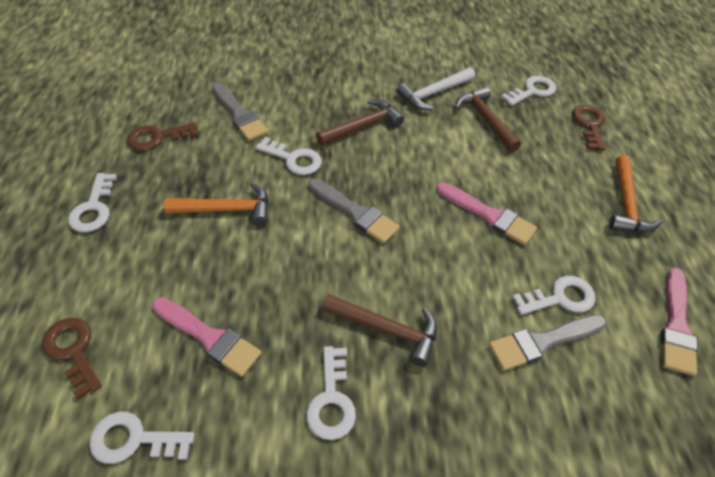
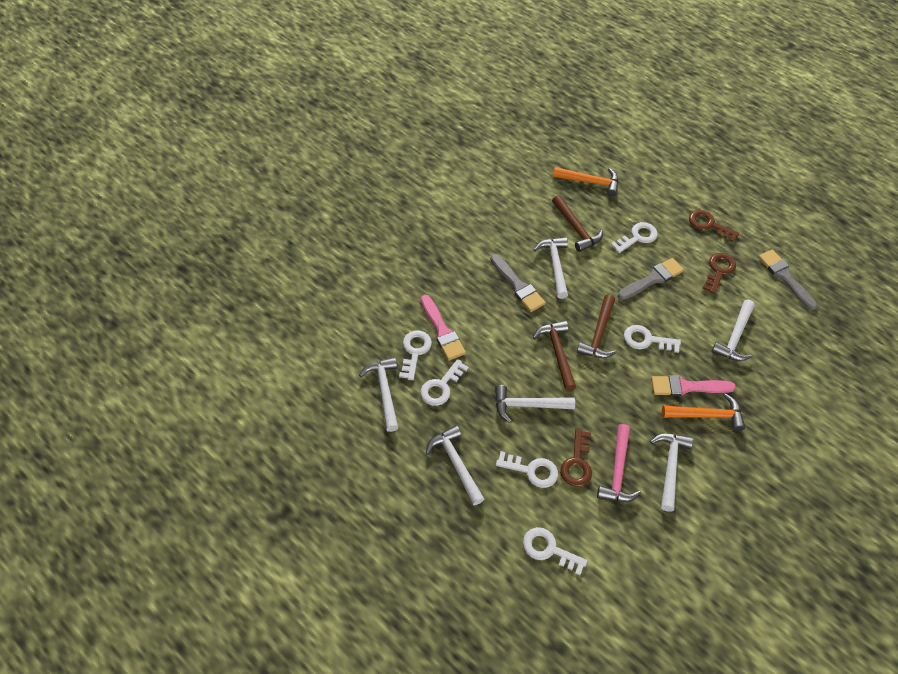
pink brush: [152,297,262,377] [436,182,537,245] [661,267,698,376] = 3 -> [421,295,466,361] [651,375,736,396] = 2
pink hammer: none = 0 -> [597,424,641,502] = 1
white hammer: [396,67,475,110] = 1 -> [359,357,399,432] [426,425,484,505] [495,385,575,423] [533,237,568,299] [650,433,693,512] [711,300,755,361] = 6

